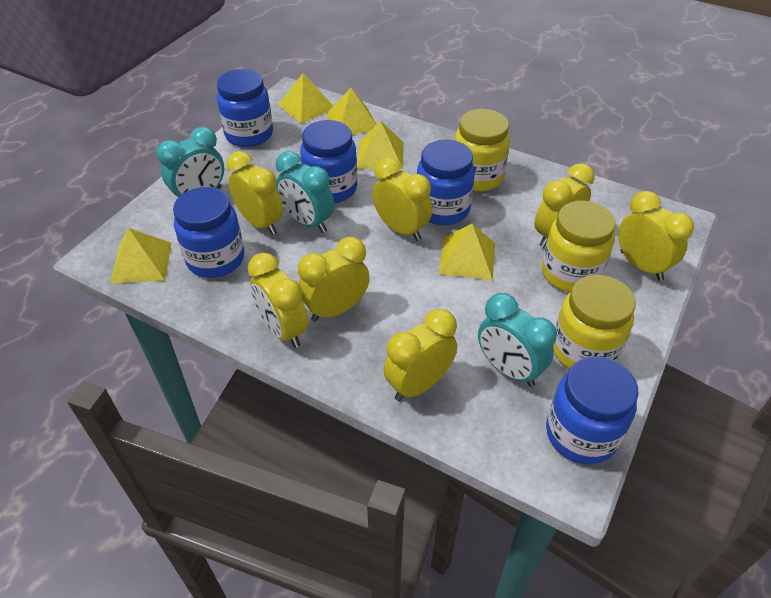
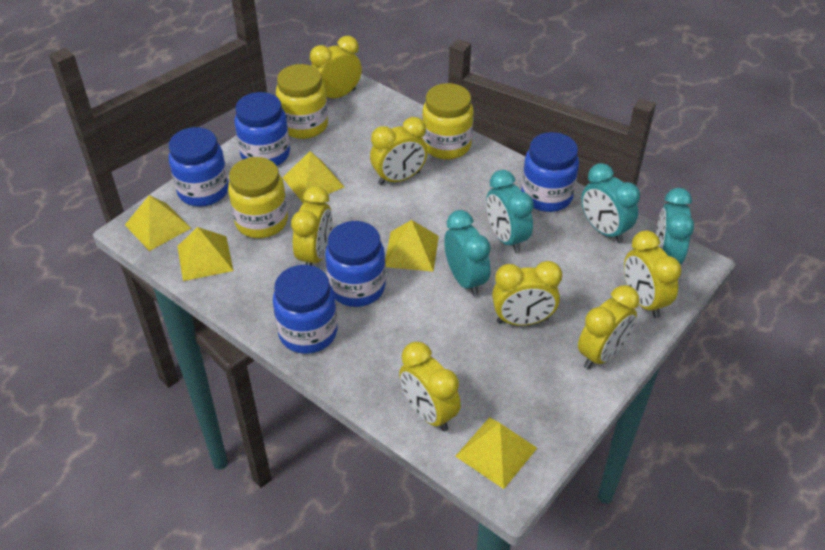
turquoise clock: [157,127,224,197] [276,151,334,233] [478,293,557,387] = 3 -> [444,210,491,296] [486,170,534,253] [581,163,640,243] [656,188,694,265] = 4

